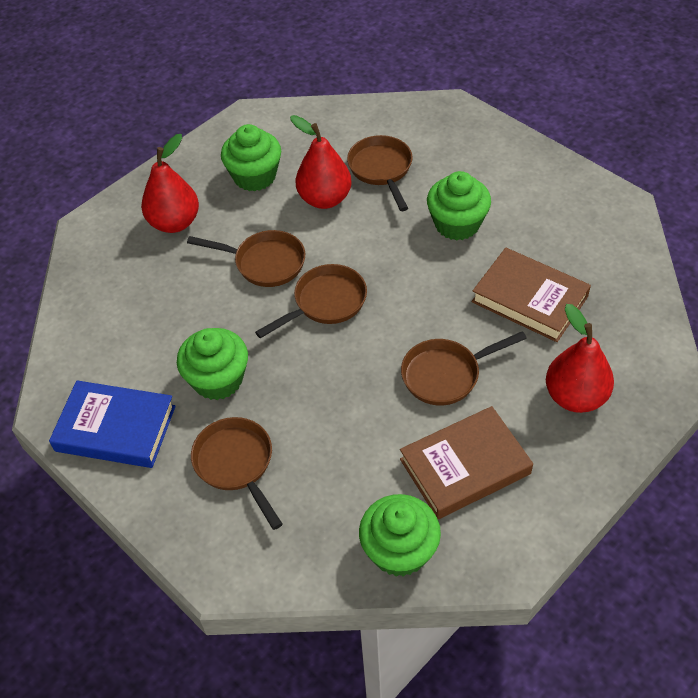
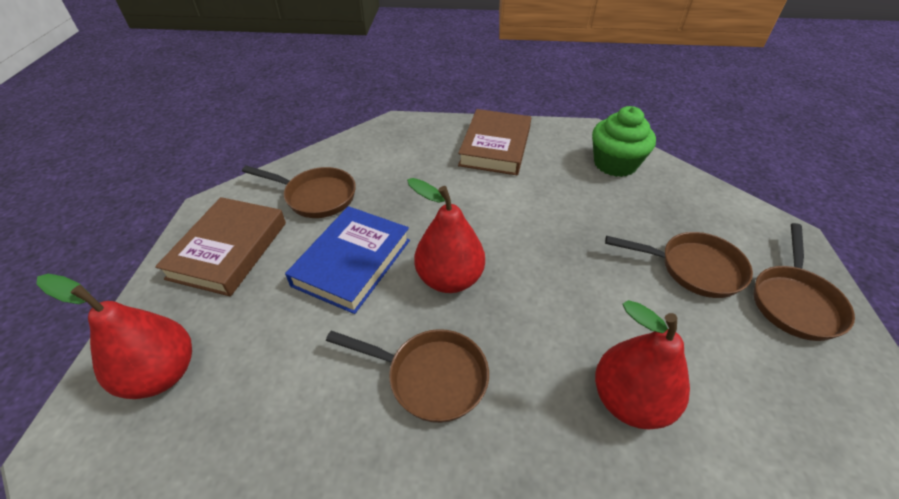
brown pan: [187,230,305,287] [191,417,283,530] [255,264,367,338] [347,135,413,211] [401,331,527,406] = 5 -> [242,165,356,218] [326,329,489,423] [605,232,753,298] [753,223,855,341] = 4
green cupcake: [177,328,248,400] [221,124,281,191] [359,494,441,577] [427,171,491,240] = 4 -> [592,106,656,177] = 1

